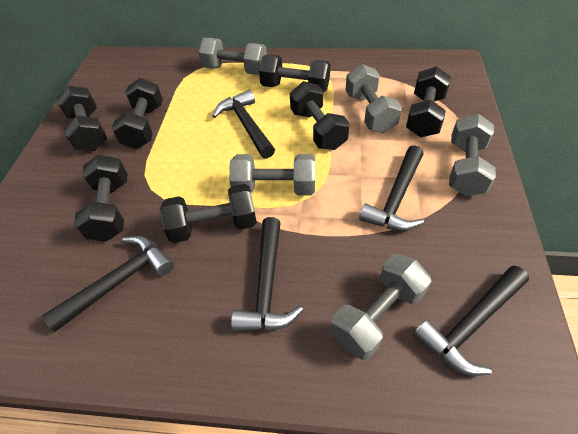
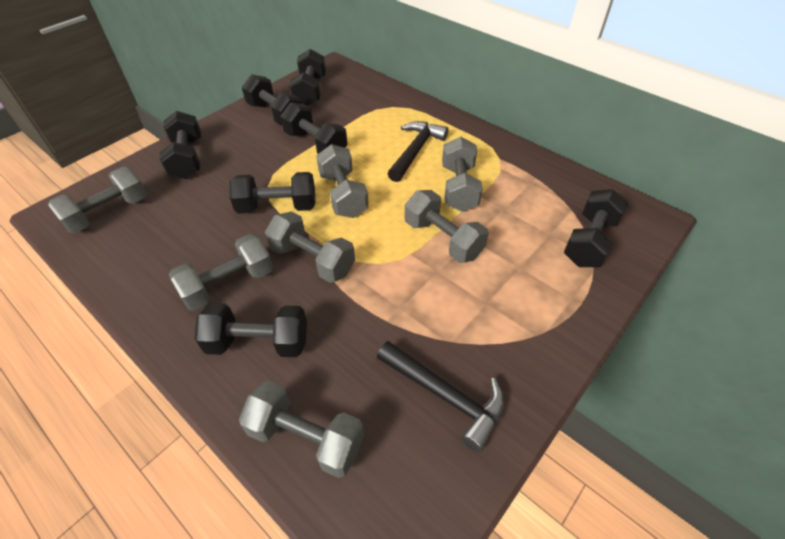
black hammer: [42,236,174,332] [212,90,275,159] [231,217,303,332] [359,145,424,231] [413,266,529,376] = 5 -> [377,341,505,452] [387,121,449,182] = 2
grey dumbbell: [198,38,267,75] [229,154,315,196] [331,254,432,360] [346,64,402,133] [449,114,496,196] = 5 -> [48,167,147,233] [169,234,273,311] [239,381,364,478] [265,211,355,283] [316,144,369,218] [405,190,489,263] [442,137,483,212] = 7

